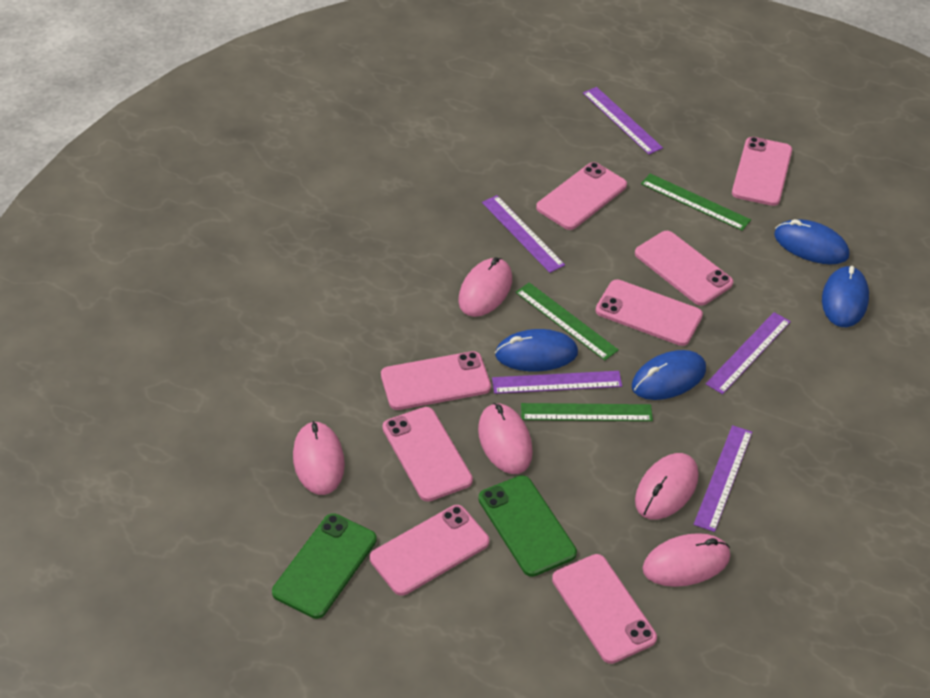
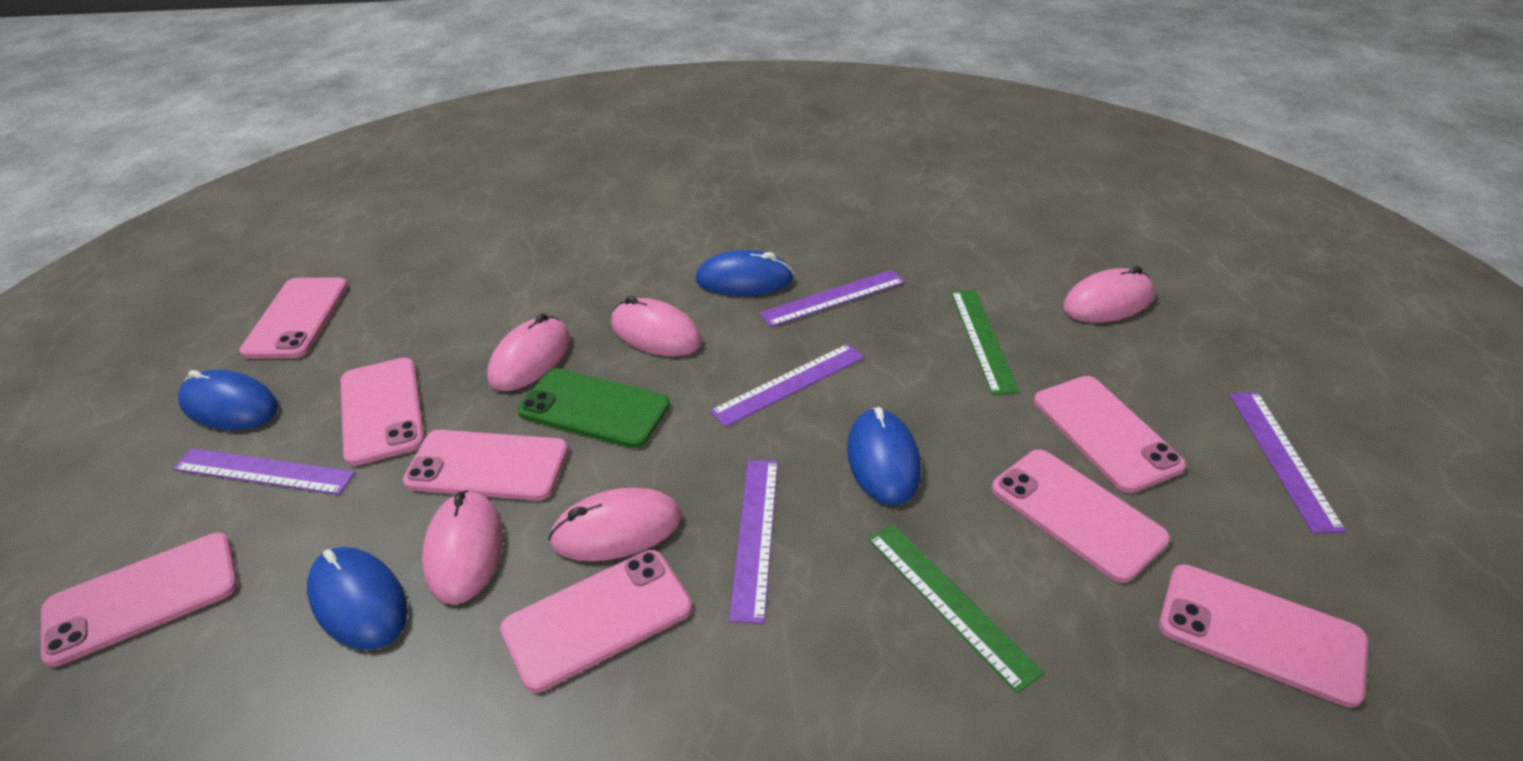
green phone: [272,513,377,619] [478,475,577,577] = 2 -> [517,368,670,448] = 1
green ruler: [516,283,619,361] [521,403,653,421] [641,173,751,231] = 3 -> [868,524,1044,693] [951,290,1020,395] = 2

